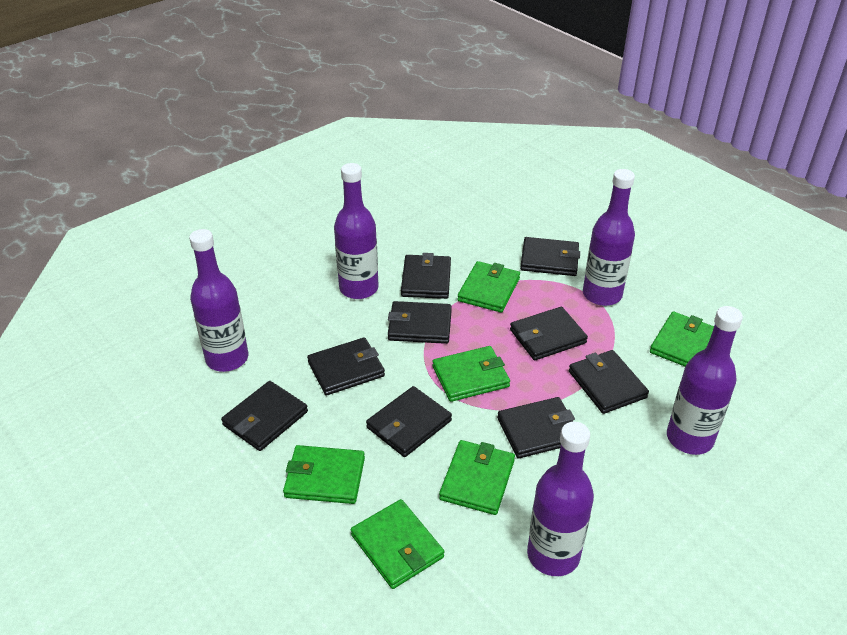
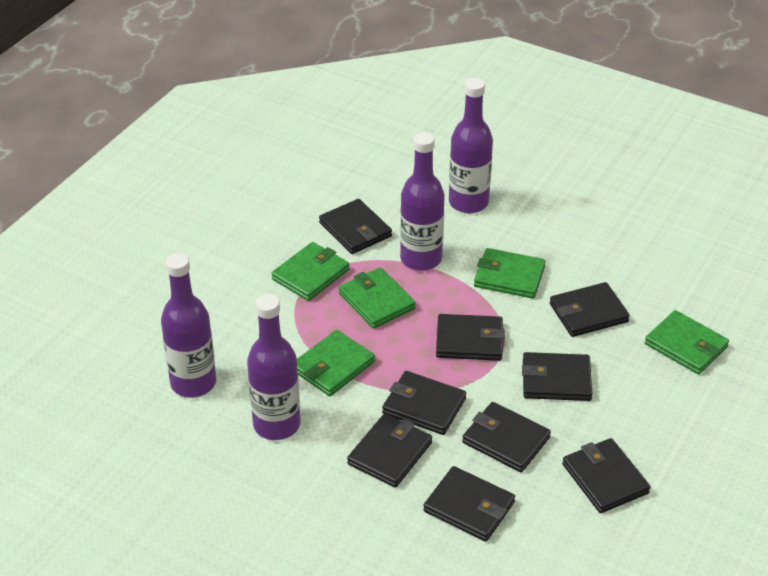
green wallet: [283,445,365,504] [351,499,444,589] [432,346,510,402] [439,440,515,515] [457,261,520,313] [650,311,714,367] = 6 -> [271,242,350,301] [297,330,375,396] [339,267,416,329] [474,248,546,299] [645,310,729,374] = 5
purple bottle: [189,229,248,372] [334,163,379,299] [527,422,594,576] [583,169,635,306] [667,306,743,455] = 5 -> [161,253,216,398] [247,294,300,440] [400,132,445,271] [449,78,493,213] = 4

